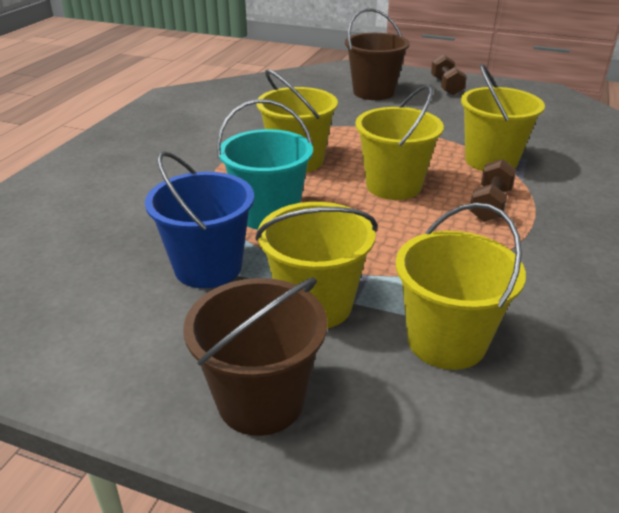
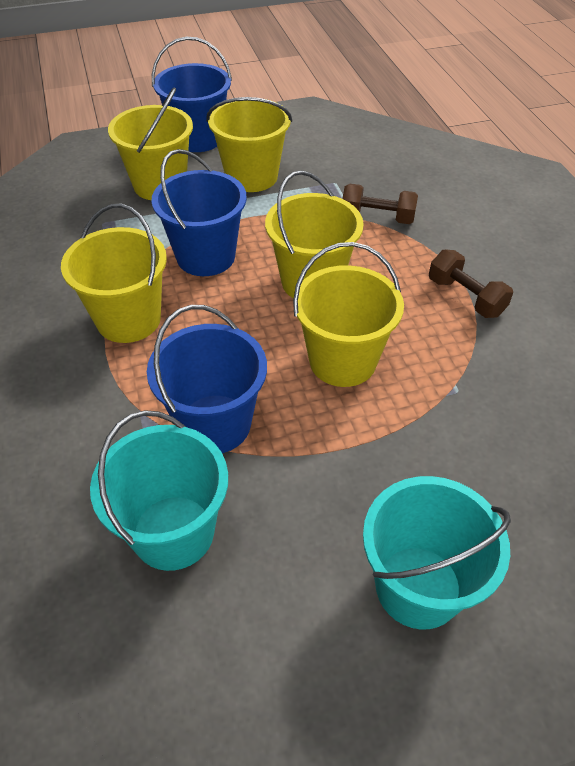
blue bucket: [145,151,254,288] = 1 -> [147,305,267,453] [151,149,247,276] [152,37,232,152] = 3
brown bucket: [183,277,327,436] [345,9,410,100] = 2 -> none = 0
turquoise bucket: [217,99,313,230] = 1 -> [90,410,228,571] [363,476,511,630] = 2

